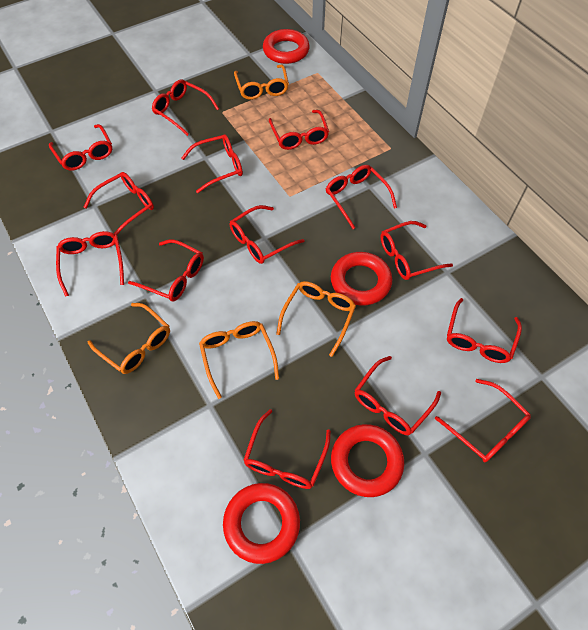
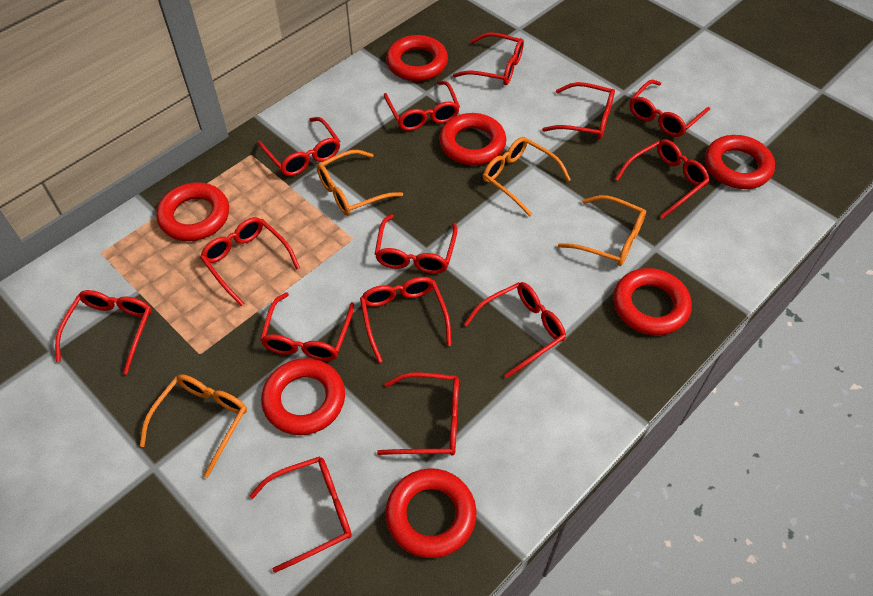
red ring: [223,483,300,564] [263,29,310,64] [331,252,392,306] [331,424,404,497] = 4 -> [156,182,229,241] [261,358,345,435] [385,468,476,558] [386,35,448,81] [439,113,506,165] [613,268,692,336] [705,135,775,189] = 7

